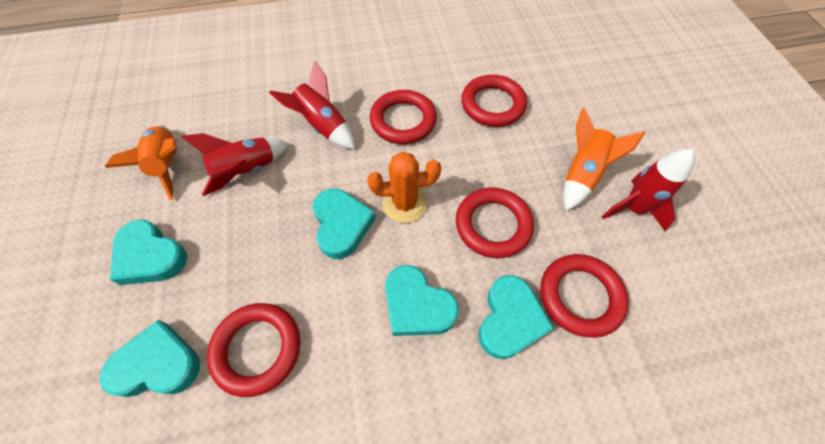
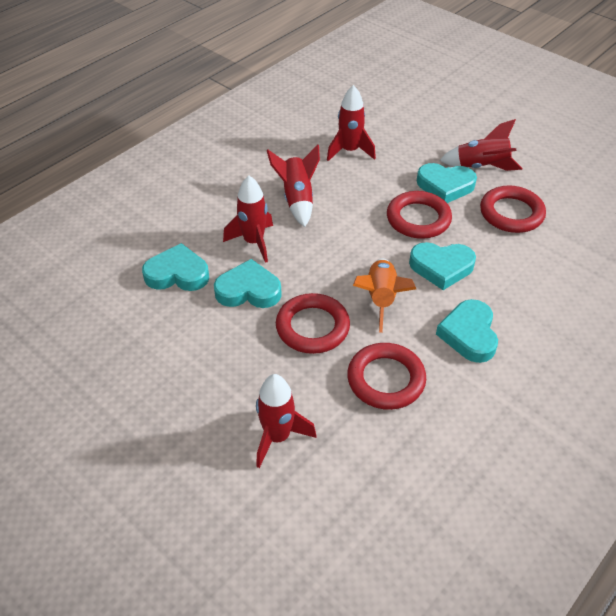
orange cactus: [367,152,441,223] = 1 -> none = 0
orange rocket: [105,125,177,200] [563,108,645,211] = 2 -> [353,258,416,333] = 1
red ring: [207,303,300,397] [370,90,437,144] [456,188,534,258] [461,74,527,127] [540,254,629,338] = 5 -> [276,293,350,354] [347,343,426,410] [387,191,452,239] [480,186,546,233] = 4
red rocket: [181,133,289,196] [269,61,355,149] [602,149,695,231] = 3 -> [223,176,273,263] [256,374,317,468] [267,145,320,227] [327,85,376,161] [439,119,523,171] = 5

